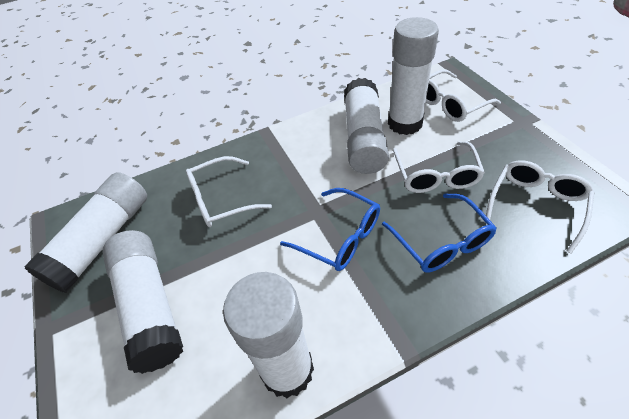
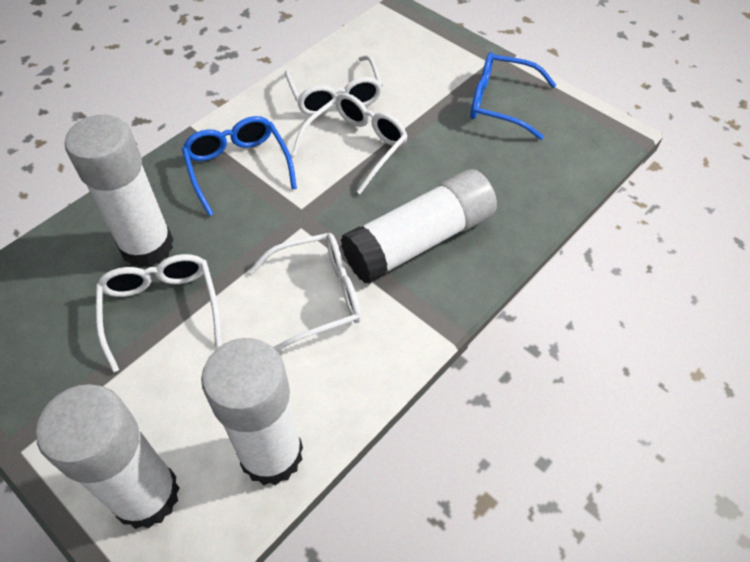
white glue stick: [24,172,147,293] [102,230,183,374] [223,272,314,398] [344,78,389,174] [388,17,439,135] = 5 -> [36,384,180,529] [65,115,173,268] [201,338,303,486] [341,169,497,284] = 4

